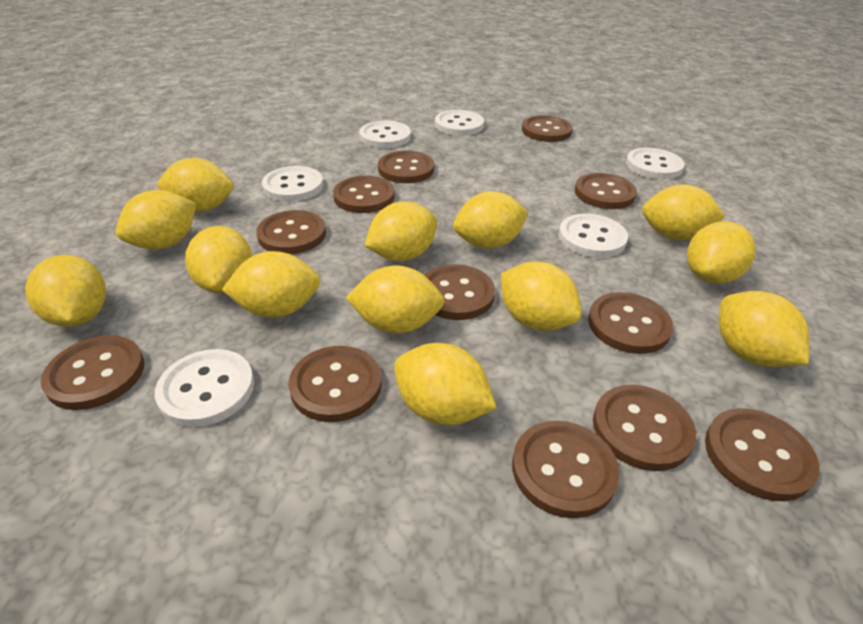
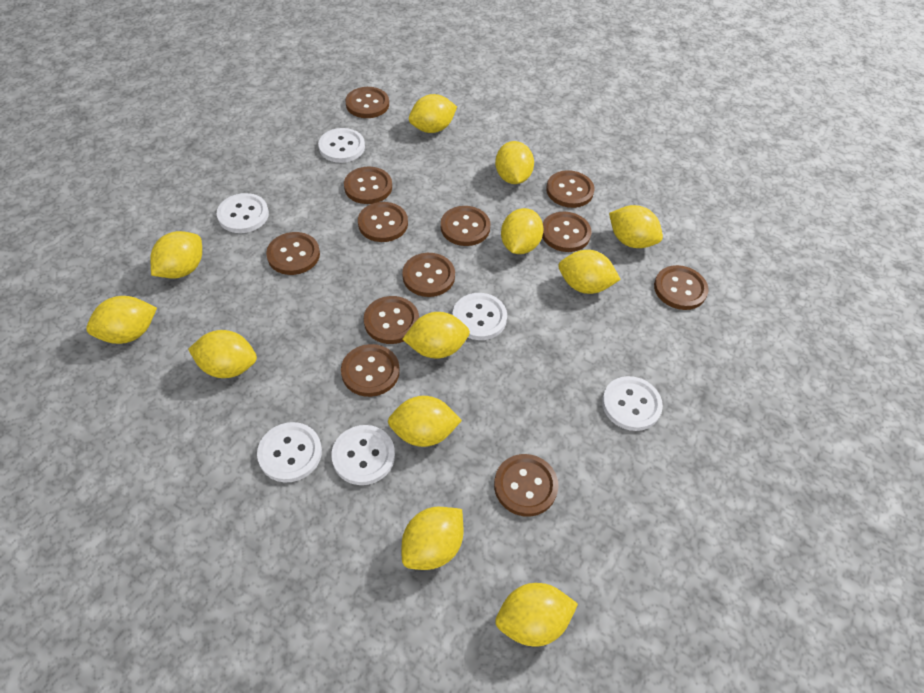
yellow lemon: [25,255,106,327] [116,190,196,249] [156,158,233,212] [185,226,252,293] [222,251,320,318] [346,265,444,334] [365,201,437,261] [394,343,497,425] [453,191,528,249] [501,261,582,331] [642,184,725,240] [687,221,756,284] [719,291,809,367] = 13 -> [86,296,157,344] [150,231,202,279] [188,330,257,378] [388,396,462,447] [401,507,463,570] [402,312,470,359] [409,94,457,133] [495,141,534,184] [495,583,578,646] [501,208,544,254] [558,250,621,294] [609,205,663,248] = 12

